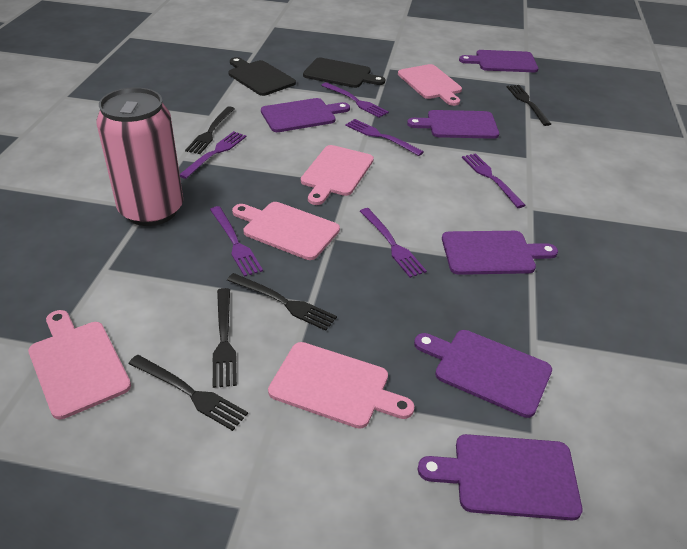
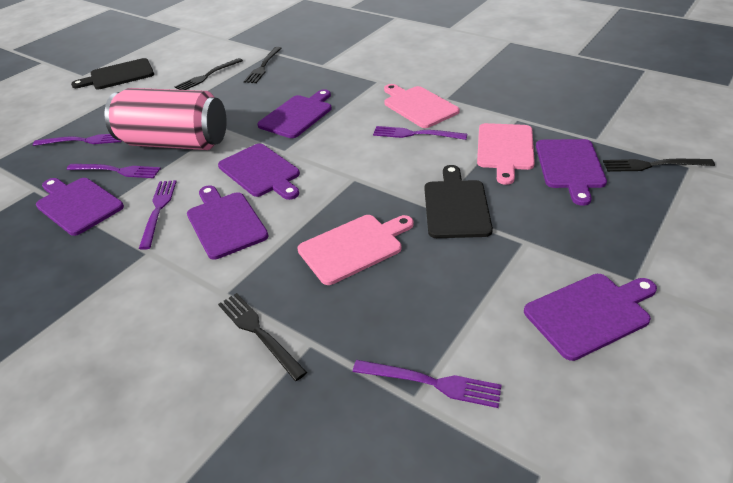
black fork: [128,355,248,431] [185,106,235,154] [213,288,237,388] [227,273,337,331] [507,85,551,126] = 5 -> [175,58,243,90] [218,293,307,381] [244,47,281,83] [603,159,715,172] = 4
pink cutting board: [28,310,131,419] [232,202,340,260] [268,342,414,429] [301,145,374,205] [398,64,462,106] = 5 -> [297,215,413,285] [384,84,460,128] [477,123,535,185] = 3
purple fork: [180,131,246,179] [210,206,263,277] [321,82,389,118] [345,119,424,156] [360,208,427,278] [462,153,526,208] = 6 -> [33,134,122,146] [67,164,161,178] [139,180,177,250] [353,360,502,408] [373,126,467,140] = 5

